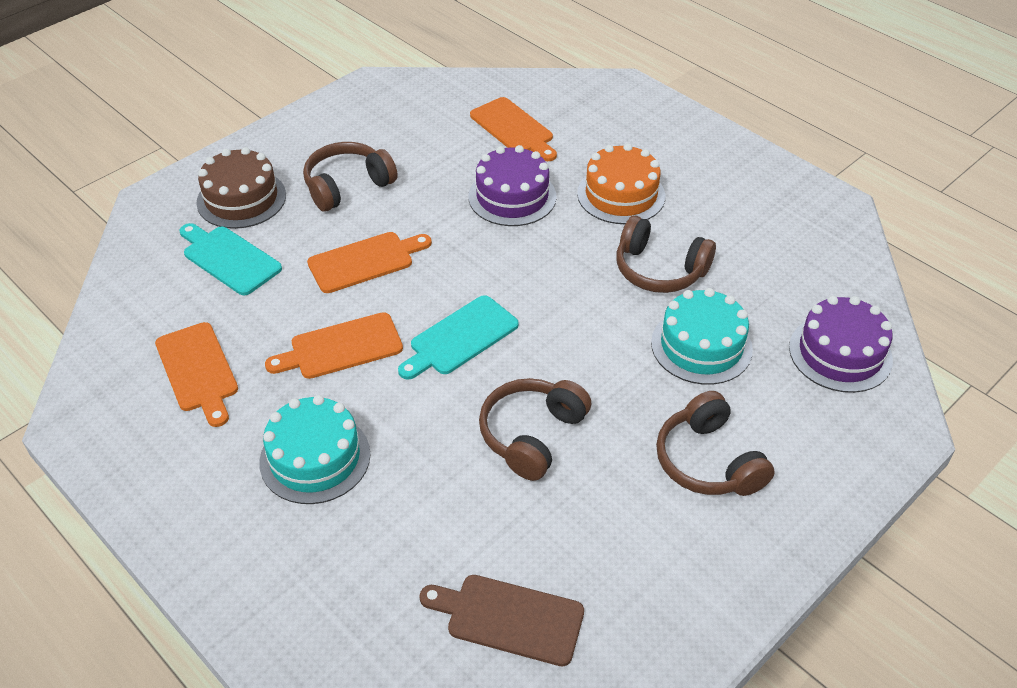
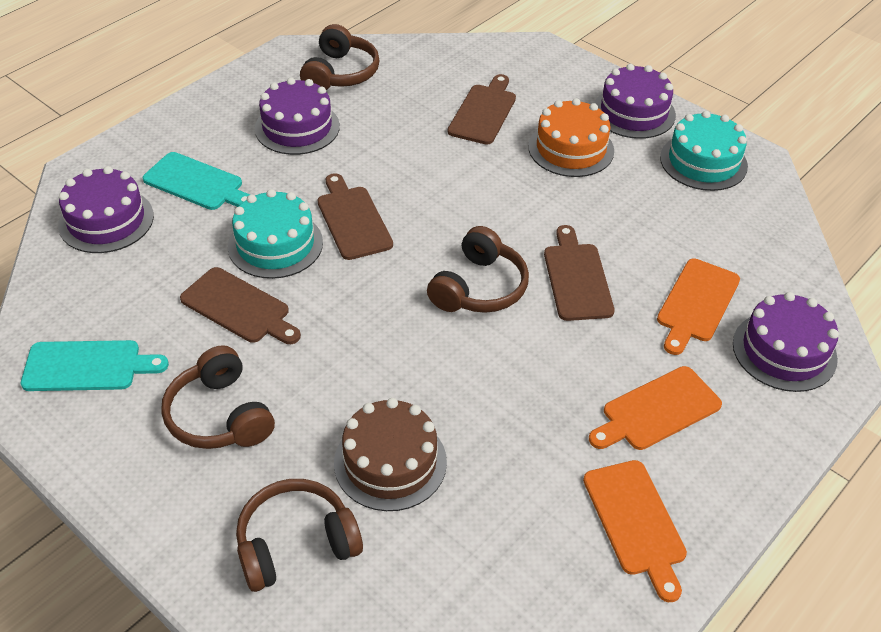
brown cutting board: [420,575,584,666] = 1 -> [180,267,301,344] [318,173,393,260] [448,74,516,145] [544,225,615,321] = 4
orange cutting board: [155,322,238,427] [265,312,403,379] [307,232,432,293] [470,97,557,161] = 4 -> [583,460,687,602] [589,366,722,450] [657,258,740,355] = 3
purple cake: [469,145,557,226] [789,296,893,393] = 2 -> [58,166,154,253] [255,78,340,155] [594,64,676,139] [733,292,839,392] = 4

